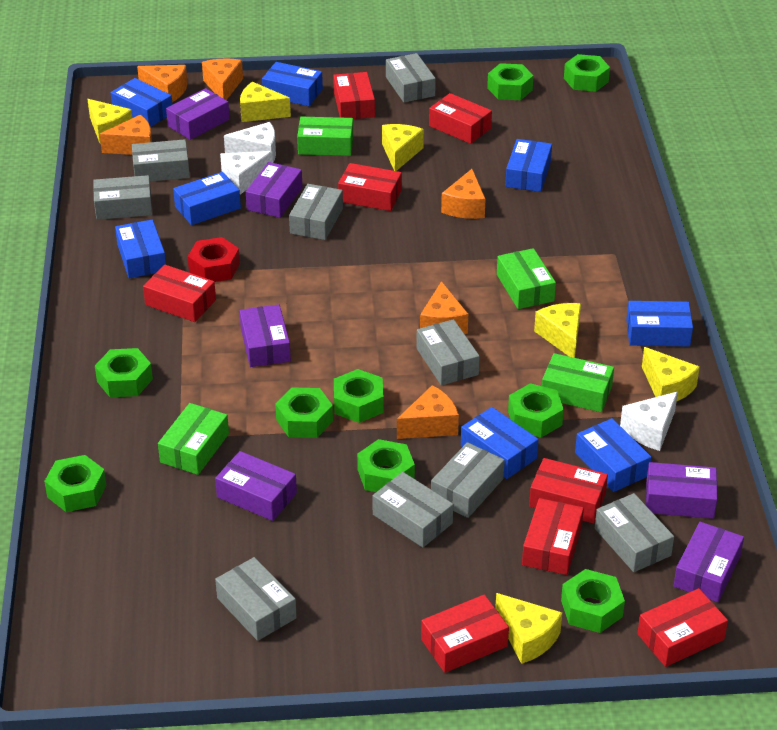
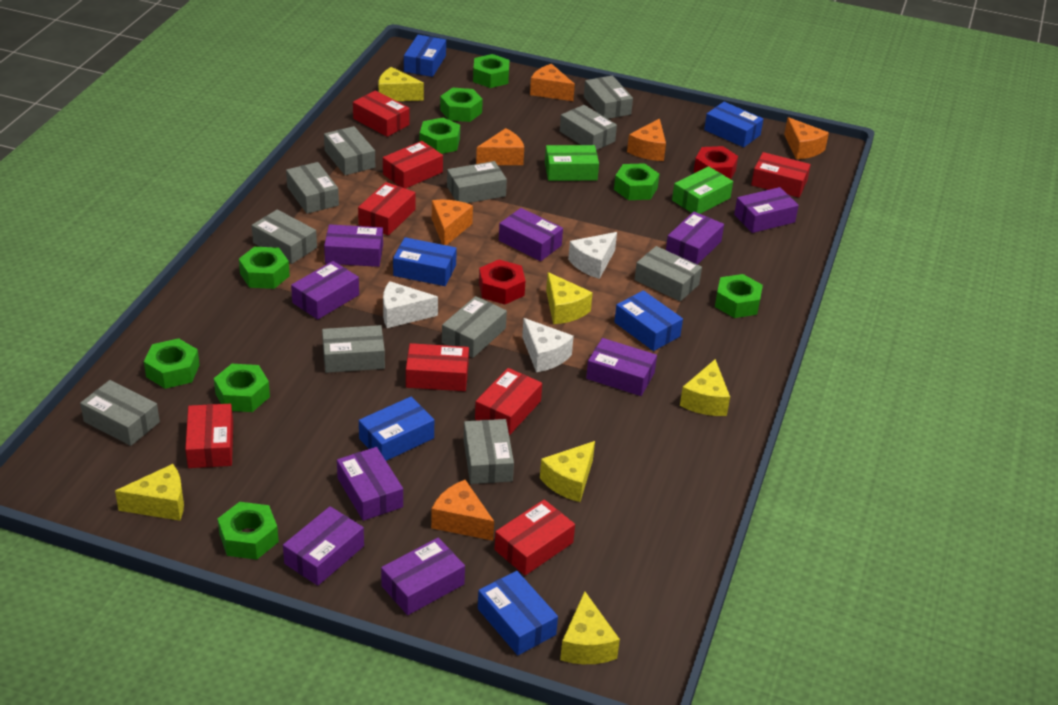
blue box: [111,78,173,127] [115,220,166,278] [173,172,241,225] [262,62,323,106] [461,407,539,479] [505,139,552,192] [575,418,652,492] [626,301,693,347] = 8 -> [359,397,434,461] [393,237,457,286] [404,35,446,77] [478,571,558,655] [614,290,683,351] [704,102,763,147] = 6
green box: [158,403,229,475] [297,117,353,156] [497,248,556,309] [542,353,614,412] = 4 -> [545,145,599,181] [672,166,733,214] = 2
grey box: [93,175,152,220] [132,139,190,181] [215,557,297,641] [289,184,343,240] [373,472,453,548] [386,53,436,102] [416,319,480,385] [431,442,505,518] [595,493,674,572] = 9 -> [80,380,160,446] [252,210,317,264] [286,162,339,214] [322,325,385,373] [324,126,375,175] [442,296,507,358] [447,161,507,203] [464,419,514,484] [560,105,617,150] [584,76,633,119] [634,246,702,302] = 11
purple box: [166,88,230,140] [215,451,297,521] [240,304,291,367] [246,162,302,218] [646,462,717,519] [674,522,744,602] = 6 -> [283,506,364,586] [291,261,359,319] [324,224,383,267] [337,447,403,521] [381,538,465,615] [499,208,563,261] [586,338,657,396] [666,212,724,265] [734,187,799,233] = 9
red nut: [188,237,240,282] = 1 -> [479,260,525,304] [694,146,738,179] = 2

